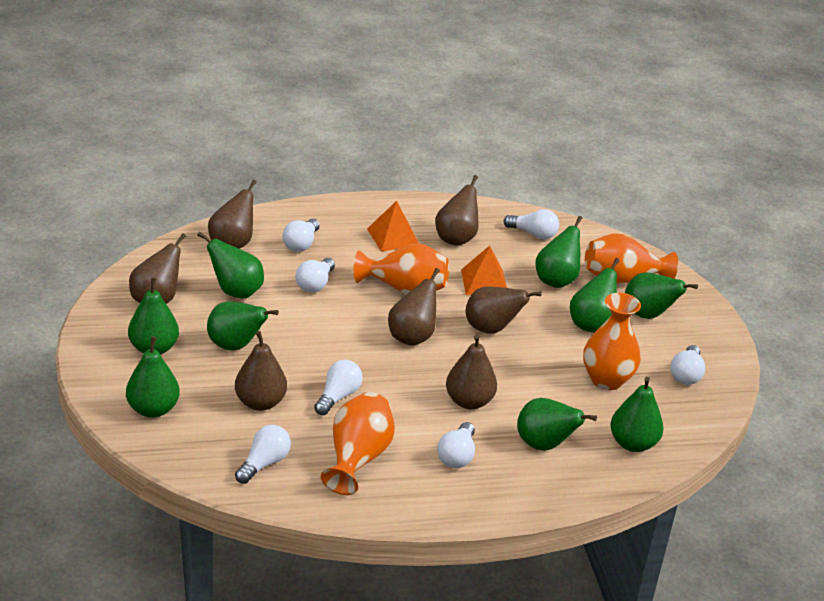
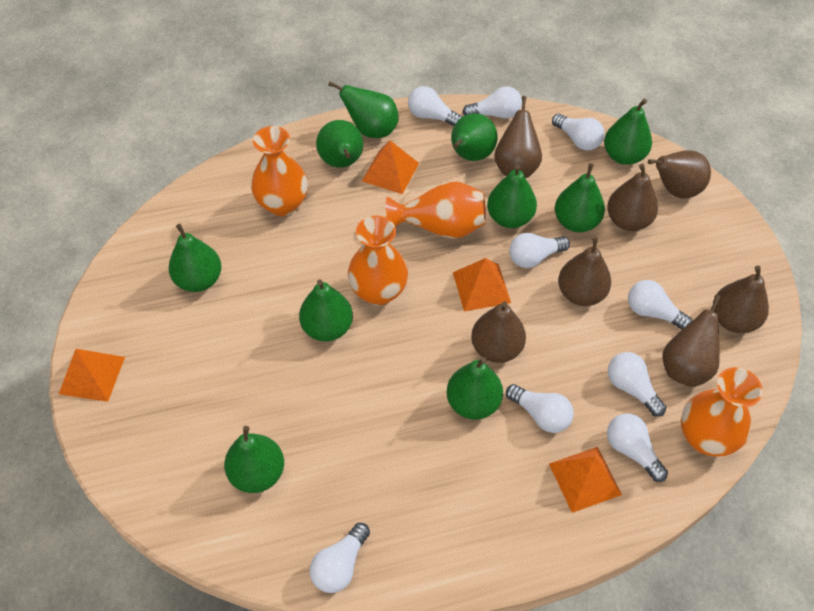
green pear: [126,336,180,418] [128,277,179,355] [197,232,264,298] [207,301,279,351] [517,398,597,451] [535,216,582,288] [570,258,619,333] [610,377,663,452] [625,273,698,319] = 9 -> [169,224,222,292] [224,426,284,493] [299,280,353,341] [316,120,363,168] [328,81,399,138] [447,357,503,420] [451,113,497,161] [487,164,537,228] [555,163,605,232] [604,99,652,165] = 10
orange pyramid: [367,201,419,251] [461,246,507,295] = 2 -> [59,349,125,402] [362,140,419,194] [453,258,511,311] [549,447,622,513] = 4
white light bulb: [235,425,291,484] [282,219,320,252] [296,258,335,293] [314,360,363,415] [437,422,475,468] [503,209,559,239] [670,345,705,385] = 7 -> [310,523,370,593] [408,86,462,126] [462,86,522,119] [506,384,574,433] [509,233,570,268] [552,114,605,151] [607,413,668,482] [608,352,666,417] [628,280,692,330] = 9

